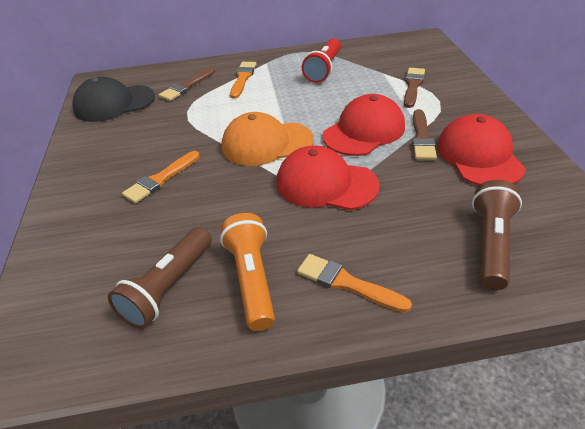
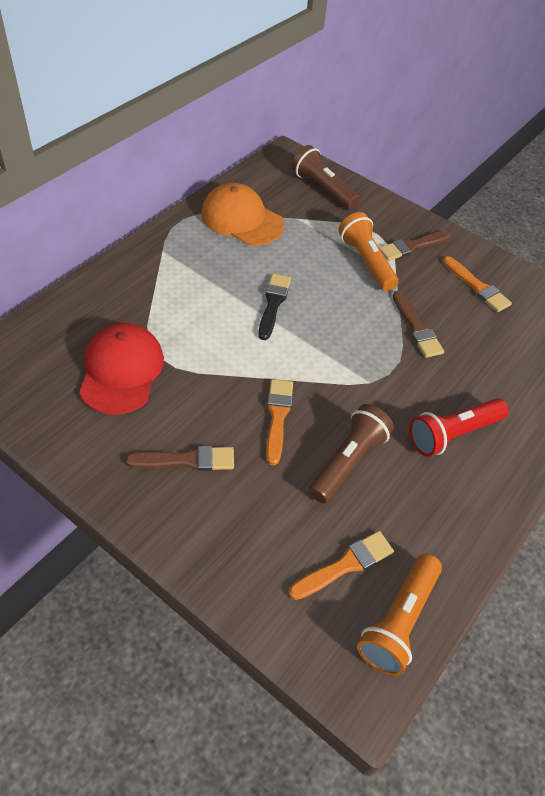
black brush: none = 0 -> [258,273,291,340] = 1
black cap: [72,77,155,122] = 1 -> none = 0
orange flashlight: [220,213,275,331] = 1 -> [338,212,398,291] [357,554,442,676] = 2
red cap: [277,145,380,210] [322,94,405,156] [437,114,526,185] = 3 -> [79,323,164,415] = 1

